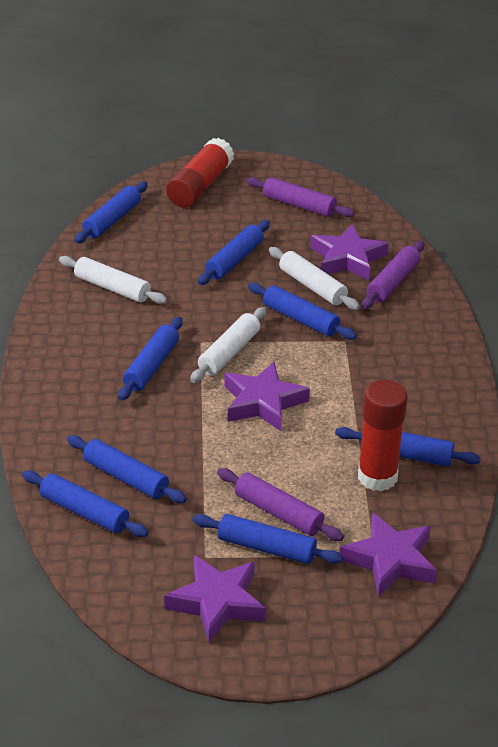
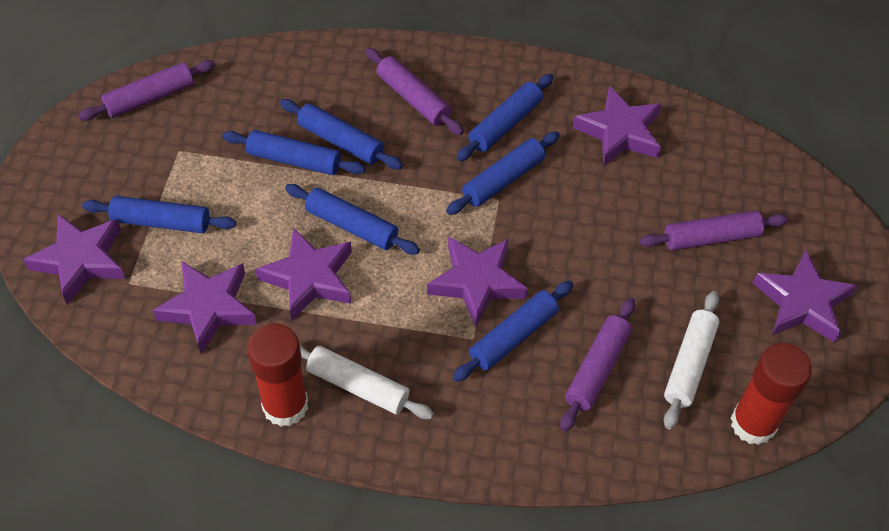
blue rolling pin: [22,470,148,537] [67,435,187,503] [74,182,148,243] [118,317,183,401] [193,514,343,564] [198,220,270,285] [248,283,357,340] [335,427,481,467] = 8 -> [82,196,236,233] [222,130,365,175] [280,99,403,169] [285,184,420,255] [446,131,560,215] [452,281,573,382] [456,74,554,161] = 7
purple rolling pin: [217,468,344,541] [246,177,354,217] [362,241,424,309] = 3 -> [78,60,215,121] [366,48,464,135] [560,298,635,431] [639,210,789,250] = 4
purple star: [164,555,266,643] [224,362,310,431] [311,224,389,280] [340,513,437,597] = 4 -> [23,214,126,305] [152,261,257,354] [255,227,352,321] [427,236,528,327] [573,86,662,166] [752,250,857,343] = 6
white rolling pin: [59,256,167,304] [190,307,267,383] [269,247,360,310] = 3 -> [299,344,434,419] [664,291,719,429] = 2

